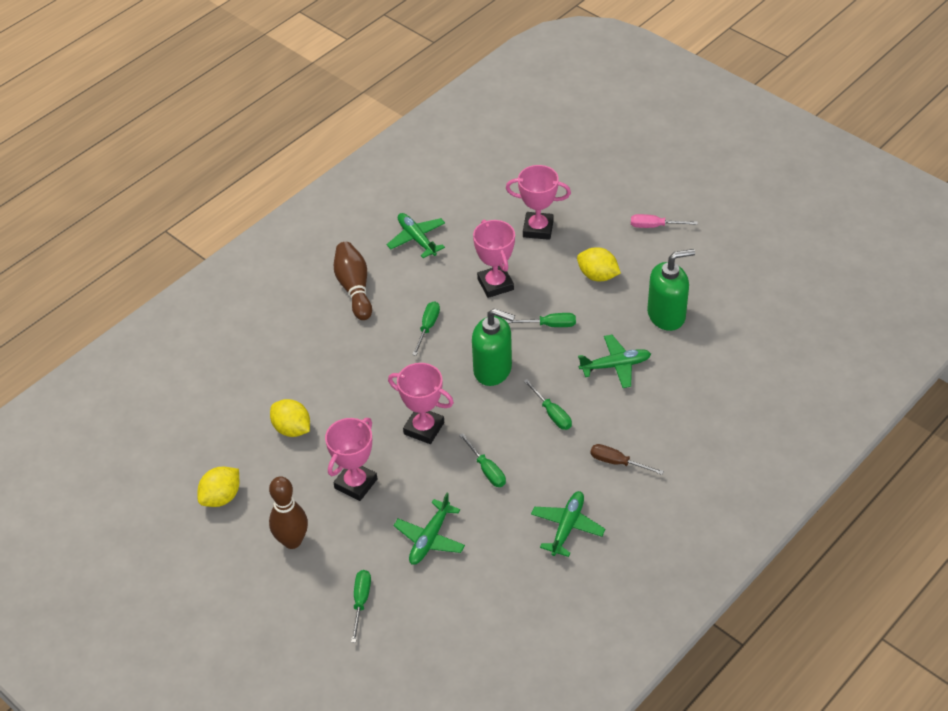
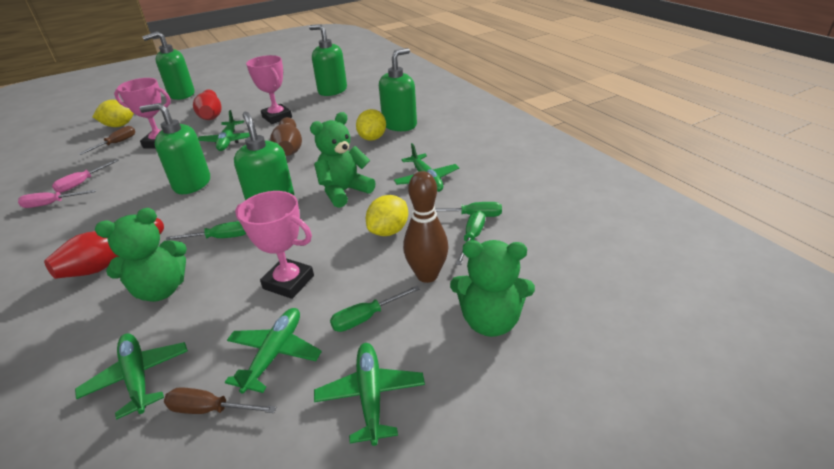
brown screwdriver: [590,444,664,475] = 1 -> [79,126,135,155] [164,387,276,414] = 2
green plane: [387,213,445,258] [393,493,465,565] [531,491,605,557] [578,335,651,388] = 4 -> [75,333,188,420] [198,110,250,151] [225,308,322,394] [314,343,425,446] [394,143,459,192] = 5
green screwdriver: [351,570,371,643] [412,301,440,356] [459,433,506,487] [506,313,576,327] [524,379,572,430] = 5 -> [166,221,246,240] [330,286,420,332] [435,202,502,217] [456,211,485,265] = 4
green soap dispenser: [472,309,515,386] [647,249,695,331] = 2 -> [140,103,210,194] [142,31,195,100] [234,112,295,200] [309,25,347,96] [379,48,417,131] = 5
green teddy bear: none = 0 -> [95,208,187,302] [310,112,376,208] [450,240,535,337] = 3
pink screwdriver: [631,214,698,228] = 1 -> [18,190,96,208] [52,159,119,193] = 2
pink trophy: [325,418,377,501] [388,363,454,444] [473,220,515,298] [506,165,571,240] = 4 -> [114,78,170,149] [235,191,314,299] [246,55,292,124] = 3
red bowling pin: none = 0 -> [44,218,164,279] [193,89,222,120] = 2

